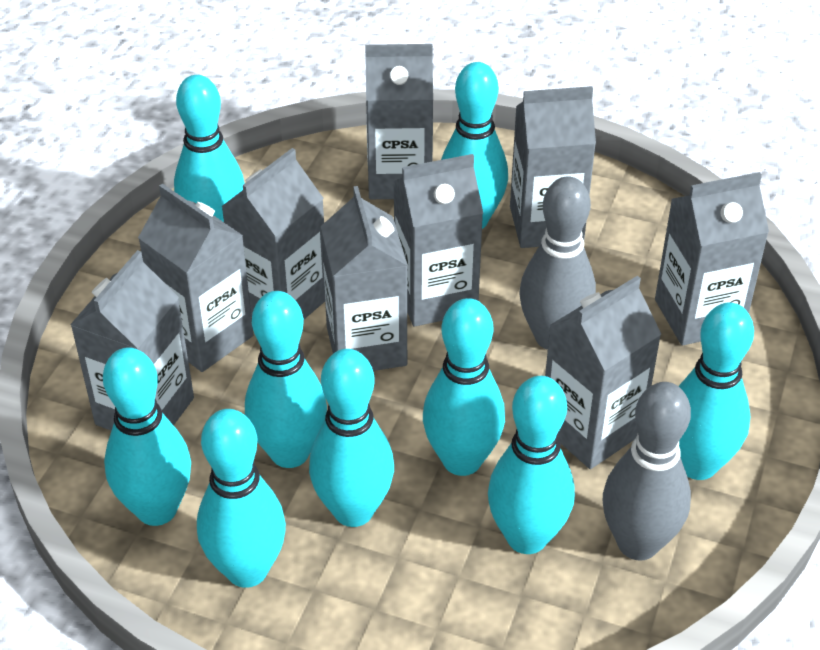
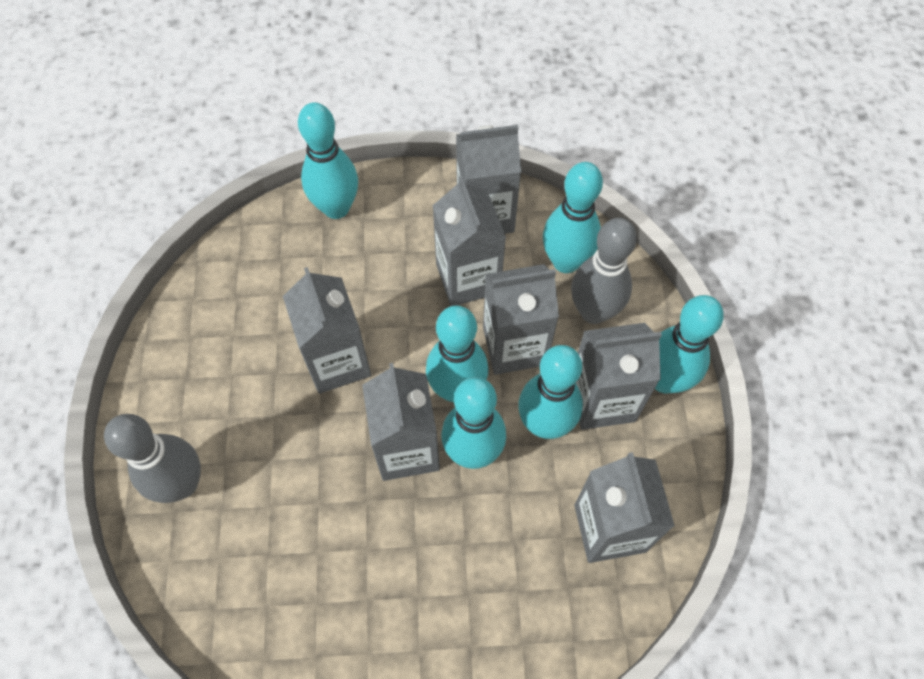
grey carton: [70,250,194,431] [138,184,253,372] [221,148,325,319] [321,186,408,371] [365,44,433,199] [393,154,483,327] [510,86,596,248] [545,276,661,469] [655,172,769,345] = 9 -> [283,267,371,393] [362,363,440,481] [432,176,506,306] [456,125,521,234] [483,264,559,375] [574,452,675,563] [576,323,662,430] = 7
turquoise bowling pin: [103,347,191,526] [174,75,245,222] [197,409,286,588] [245,291,327,468] [309,349,394,527] [423,298,505,476] [441,62,508,229] [488,376,575,554] [679,302,754,480] = 9 -> [298,102,358,219] [426,305,488,402] [441,377,506,469] [518,345,583,439] [543,162,603,273] [655,295,724,394] = 6

